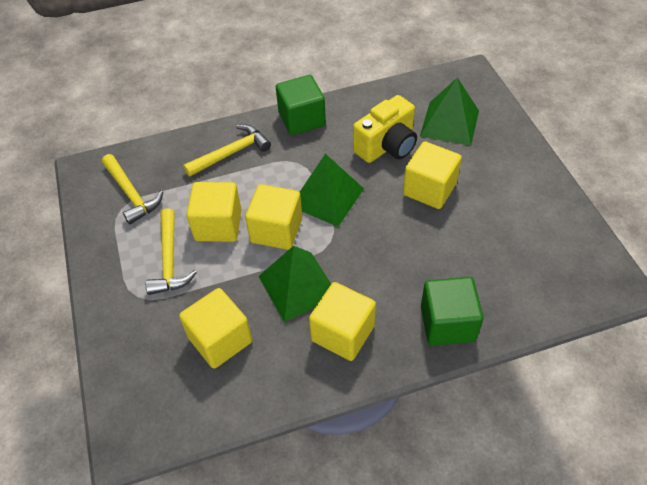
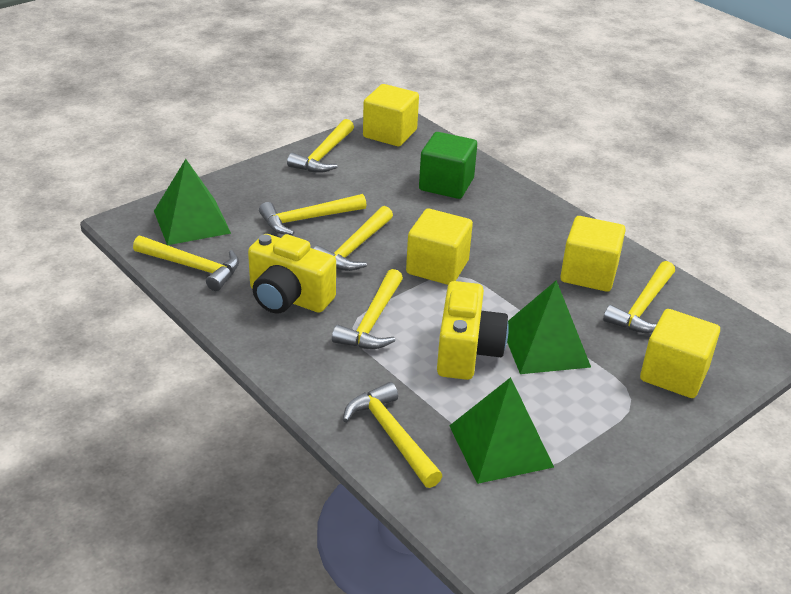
green cube: [276,75,326,135] [421,277,483,346] = 2 -> [419,132,477,199] = 1
yellow camera: [353,95,417,163] = 1 -> [248,234,336,313] [437,281,509,380] = 2
yellow cube: [179,288,252,369] [186,182,242,242] [245,184,302,250] [309,282,376,361] [403,141,462,209] = 5 -> [363,84,419,146] [406,209,473,285] [560,216,626,292] [640,309,720,398] = 4
yellow hammer: [102,154,163,225] [146,208,197,295] [183,125,271,177] = 3 -> [133,236,239,291] [259,194,366,235] [287,119,354,173] [313,206,393,271] [332,269,403,349] [343,382,442,488] [603,261,675,333] = 7

